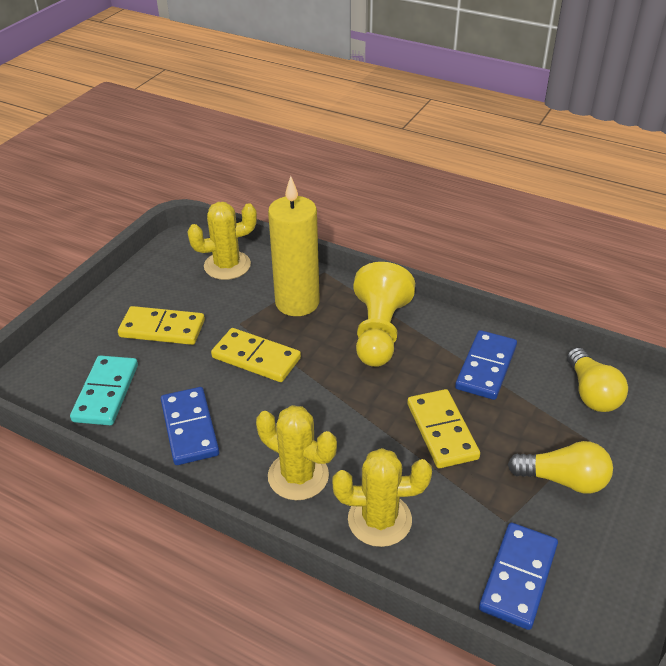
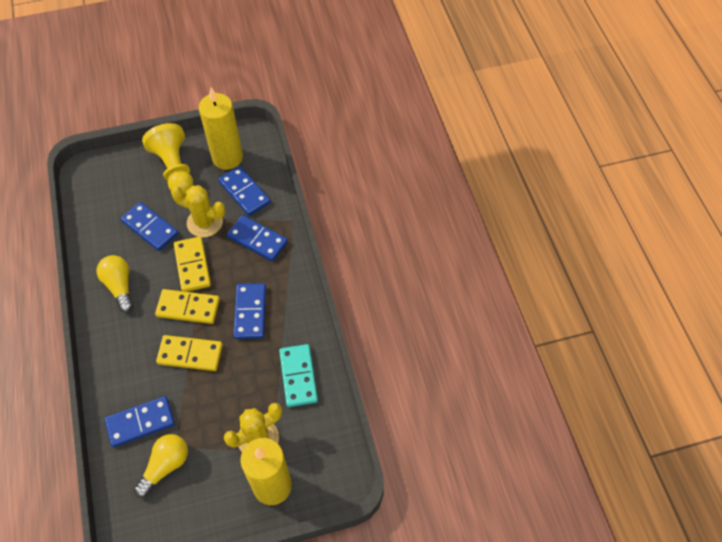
blue domino: [161,387,219,465] [455,330,517,400] [479,523,558,630] = 3 -> [105,396,175,447] [121,202,178,251] [218,166,270,216] [227,215,288,262] [233,283,266,339] = 5
yellow cactus: [187,202,257,280] [256,405,337,500] [332,448,432,547] = 3 -> [171,185,225,237] [224,403,282,452] = 2
yellow candle: [268,176,320,316] = 1 -> [199,88,243,170] [240,438,292,505] = 2

